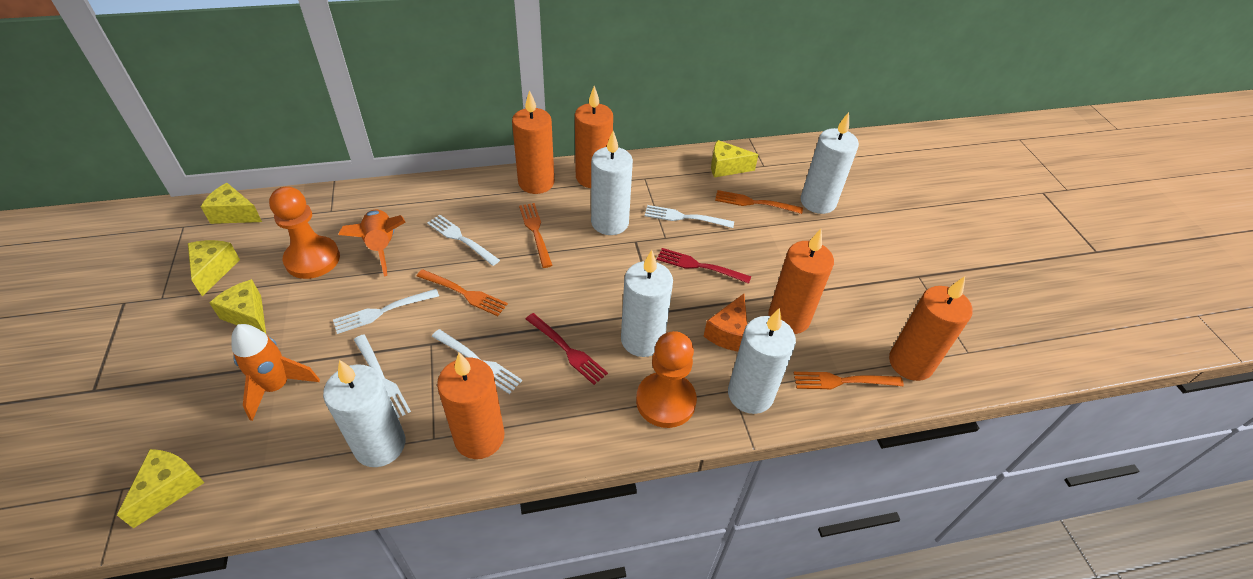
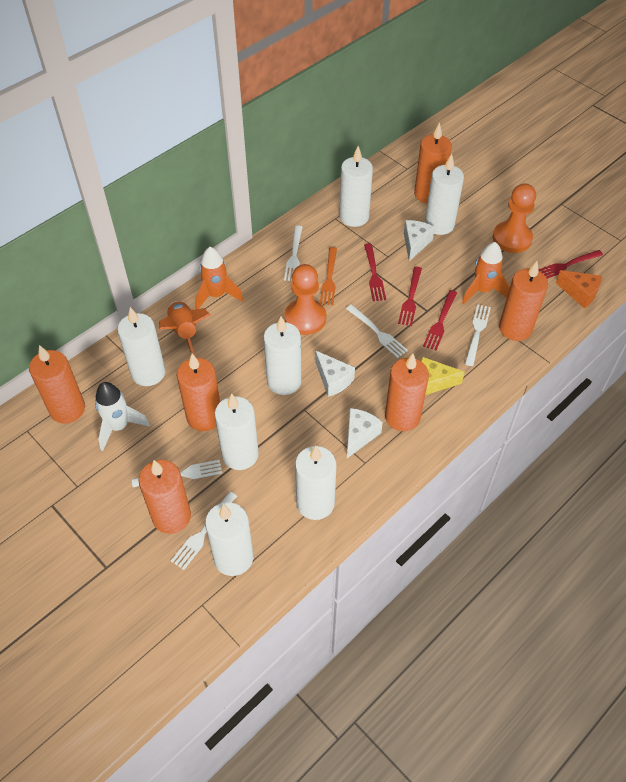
orange candle: [437,353,504,459] [512,90,554,194] [575,86,613,188] [768,229,834,334] [889,276,973,381] = 5 -> [29,345,85,423] [138,460,191,534] [177,354,220,431] [385,354,429,431] [414,122,452,204] [499,261,548,341] = 6
orange fork: [417,269,508,316] [519,203,553,268] [715,190,803,214] [794,372,904,389] = 4 -> [320,247,337,305] = 1
orange rocket: [231,324,320,421] [338,210,405,277] = 2 -> [159,301,210,356] [195,247,243,309] [462,242,510,304] = 3
red fork: [526,313,608,385] [657,248,751,284] = 2 -> [364,243,386,301] [398,267,422,326] [423,290,457,351] [539,250,603,279] = 4
white candle: [323,360,405,467] [591,131,633,235] [621,250,673,357] [728,308,796,414] [800,112,859,214] = 5 -> [117,307,166,386] [205,502,253,576] [214,393,259,470] [263,316,302,395] [295,446,336,520] [339,146,373,227] [425,154,464,235] = 7
white cheese: none = 0 -> [315,351,355,397] [347,408,383,458] [404,220,435,261] = 3
white rocket: none = 0 -> [95,382,150,451] = 1
yellow cheese: [117,449,204,528] [188,240,240,296] [201,183,262,224] [209,279,266,334] [711,140,759,177] = 5 -> [421,357,465,395] = 1

